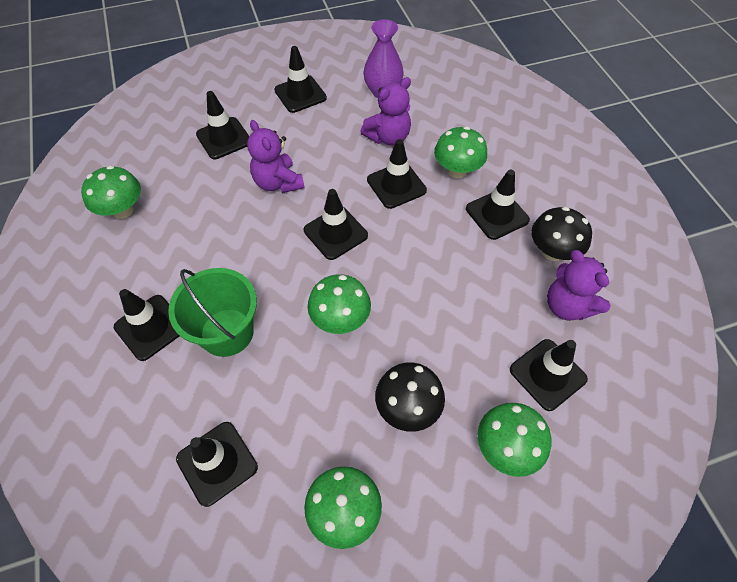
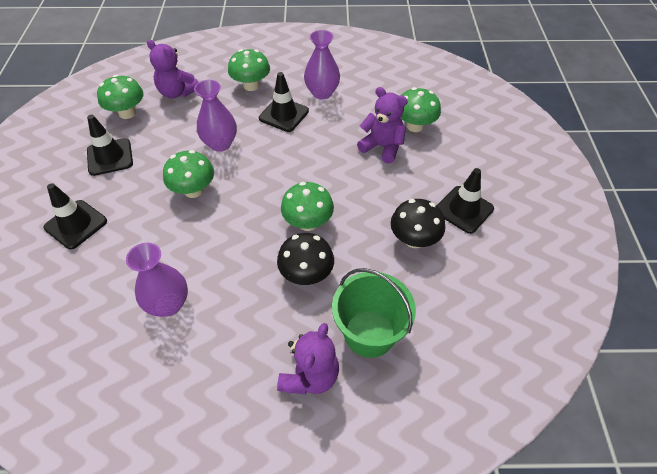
black traffic cone: [114,289,179,361] [176,422,258,507] [196,91,249,159] [274,46,327,113] [304,189,368,260] [367,139,427,209] [466,170,530,240] [510,339,588,411] = 8 -> [43,183,107,249] [87,115,133,176] [259,72,309,132] [437,168,494,234] = 4
purple vase: [363,19,404,98] = 1 -> [126,243,188,317] [194,80,237,152] [304,30,340,100] = 3

